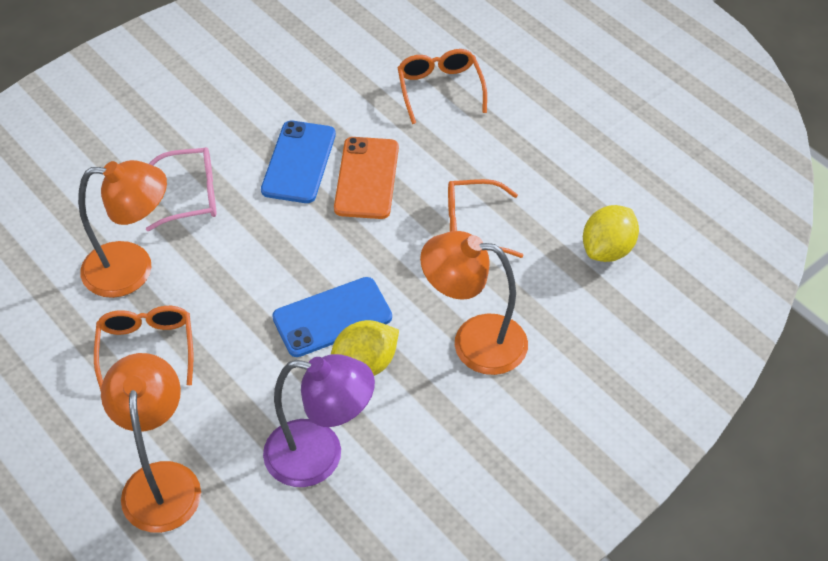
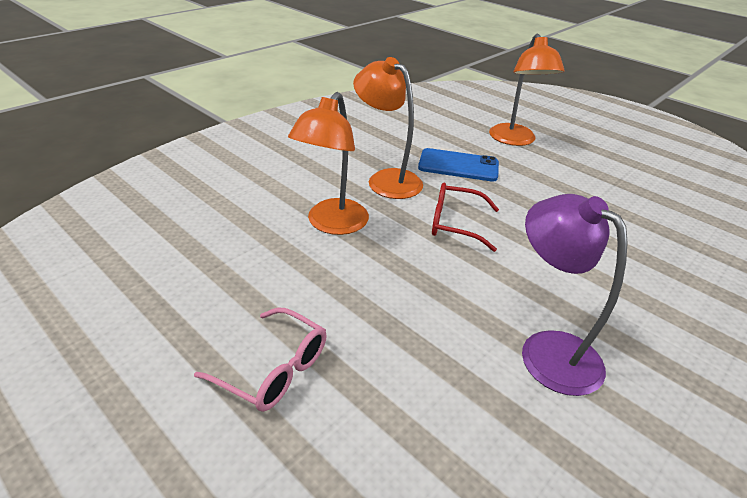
blue phone: [261,121,336,203] [272,277,392,357] = 2 -> [418,148,499,181] = 1
orange glasses: [94,306,193,391] [397,49,487,124] [448,179,523,258] = 3 -> none = 0
orange phone: [334,137,399,219] = 1 -> none = 0
red glasses: none = 0 -> [432,183,499,252] = 1
yellow lemon: [331,320,399,376] [583,205,639,262] = 2 -> none = 0

